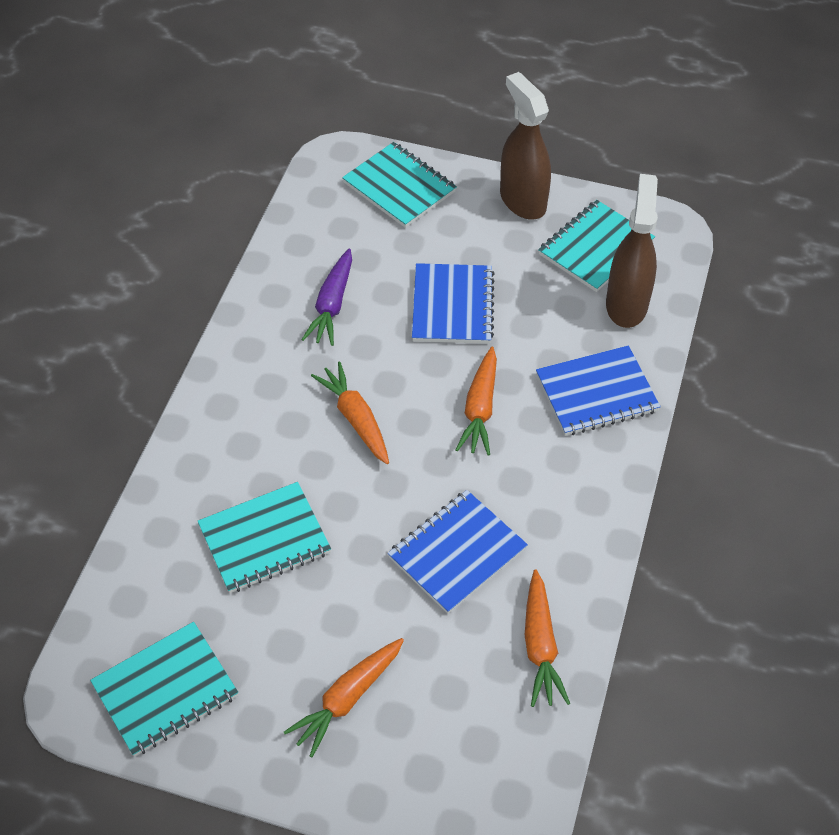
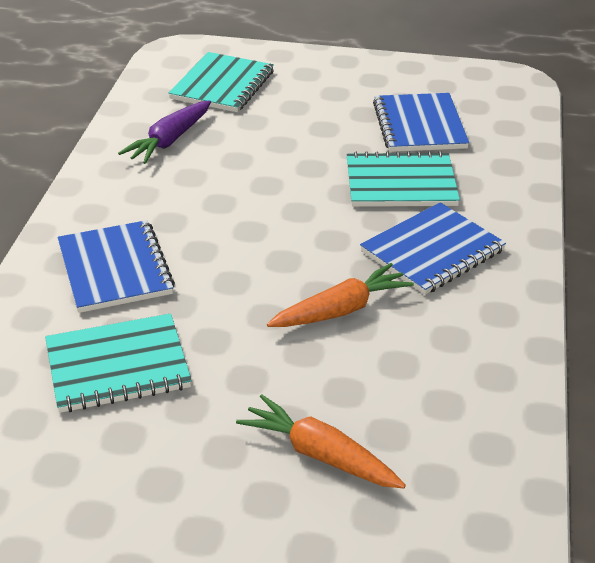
brown spray bottle: [500,72,551,219] [606,174,658,328] = 2 -> none = 0
orange carrot: [284,638,404,757] [311,362,389,464] [456,347,497,456] [525,569,570,707] = 4 -> [236,395,406,488] [267,263,414,327] = 2
turquoise notebook: [90,622,238,757] [198,482,331,593] [342,142,457,228] [538,200,655,292] = 4 -> [45,313,192,413] [169,52,274,112] [347,151,460,207] = 3

